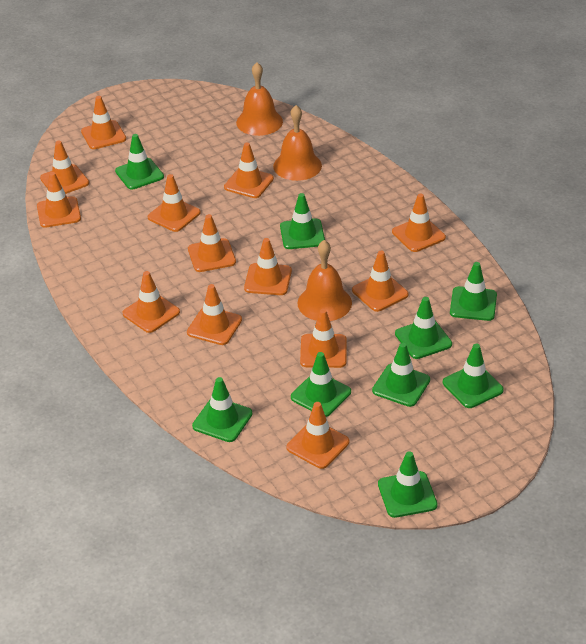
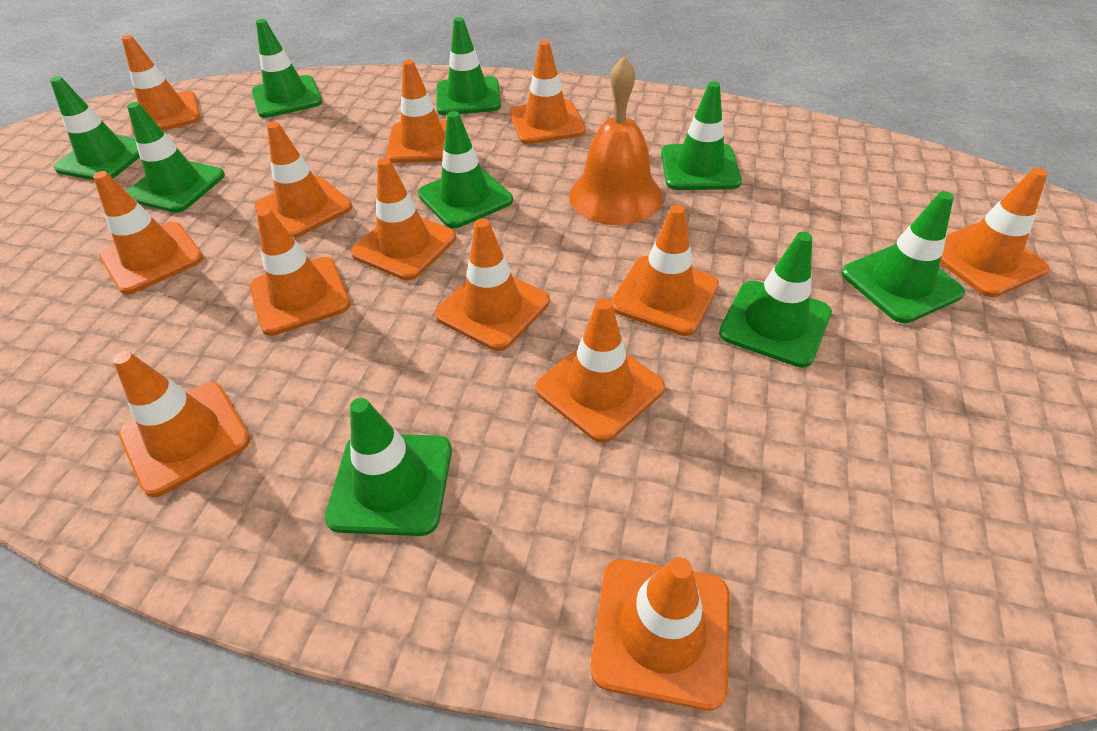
orange bell: [236,62,283,136] [273,105,322,181] [298,240,352,321] = 3 -> [569,56,663,225] = 1

